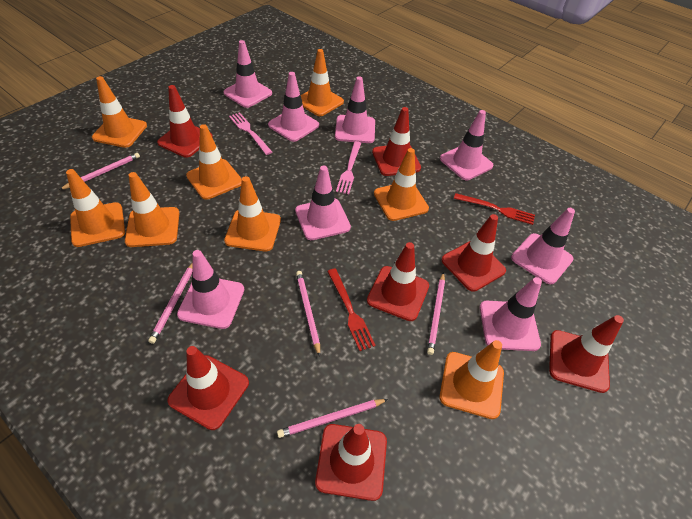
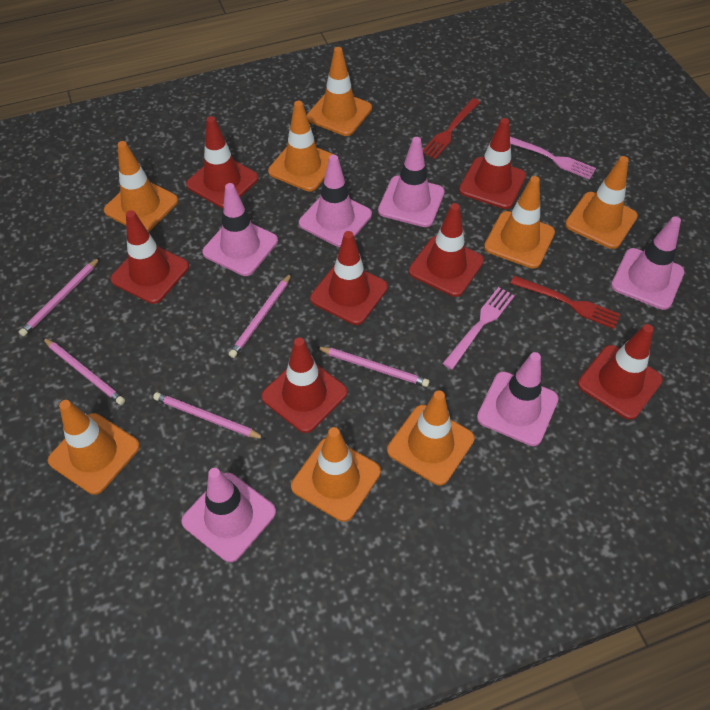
pink traffic cone: [177,250,244,329] [223,40,272,108] [268,72,319,142] [295,166,351,240] [335,76,375,143] [440,110,493,180] [480,277,542,351] [511,208,575,284] = 8 -> [181,468,276,562] [202,183,278,276] [299,155,372,247] [378,137,445,227] [477,352,559,446] [611,216,685,310] = 6

